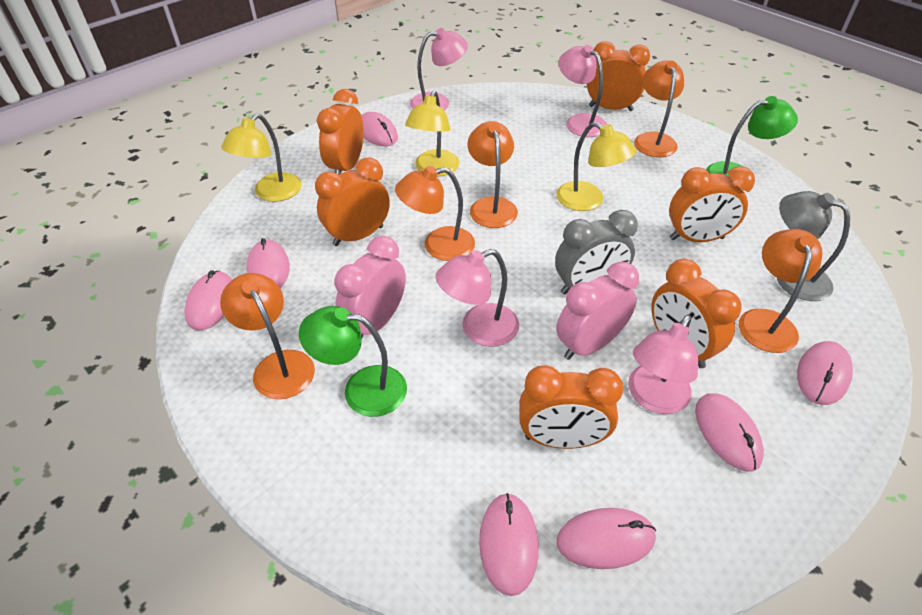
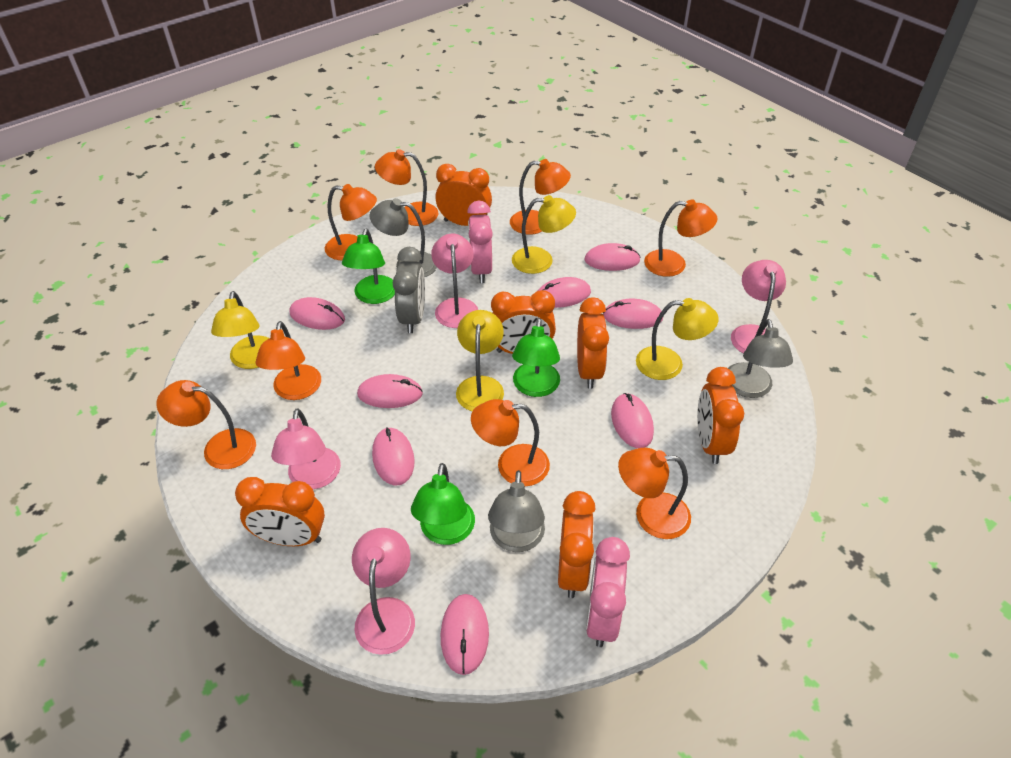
green lamp: [299,306,407,417] [706,96,798,176] = 2 -> [342,228,395,304] [411,463,475,545] [512,318,560,397] = 3
grey lamp: [777,191,850,301] = 1 -> [369,198,437,277] [488,470,545,552] [728,319,793,398] = 3
orange lamp: [220,273,315,399] [395,166,475,261] [468,121,518,228] [634,60,684,157] [739,229,822,353] = 5 -> [156,380,256,469] [256,321,321,400] [325,184,377,260] [375,149,438,226] [471,399,550,486] [510,159,571,235] [618,448,691,539] [644,199,718,277] = 8
pink mouse: [184,270,232,330] [246,238,290,288] [361,112,398,146] [479,493,539,596] [557,508,656,569] [695,393,764,472] [797,341,853,405] = 7 -> [290,297,345,330] [357,374,423,408] [372,427,415,486] [441,594,489,675] [538,277,591,308] [584,243,641,271] [603,299,663,329] [611,393,654,448] = 8
yellow lamp: [222,114,302,202] [405,91,459,177] [556,122,637,211] = 3 -> [211,291,269,369] [456,310,504,412] [512,195,576,274] [636,298,719,380] = 4

